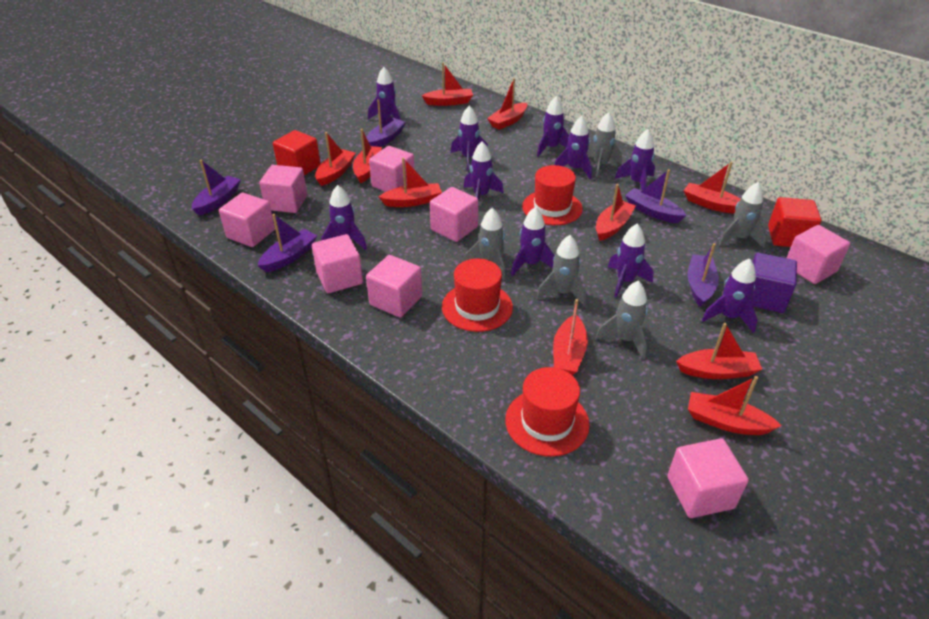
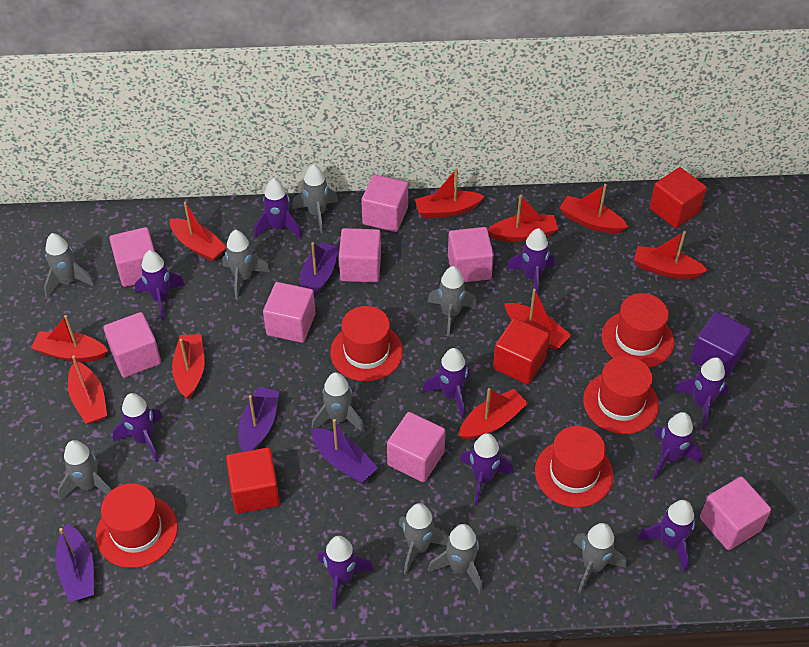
grey rocket: [465,208,505,281] [536,235,586,307] [587,112,622,177] [595,280,648,359] [718,182,767,248] = 5 -> [44,233,95,299] [58,440,112,501] [222,230,270,300] [292,164,338,233] [311,372,365,433] [399,503,449,575] [427,266,477,337] [428,524,482,593] [573,523,626,594] = 9
purple boat: [192,159,241,216] [258,214,317,272] [366,99,406,147] [625,169,687,223] [688,243,719,307] = 5 -> [55,524,94,602] [238,387,279,452] [300,242,339,296] [311,419,378,483] = 4
red cube: [273,130,321,175] [768,197,821,247] = 2 -> [226,448,280,514] [493,318,550,384] [650,167,707,228] = 3
red hat: [442,259,513,332] [505,367,590,457] [522,165,583,225] = 3 -> [96,483,178,568] [330,306,403,382] [535,426,614,508] [583,356,659,434] [602,293,674,368] = 5

